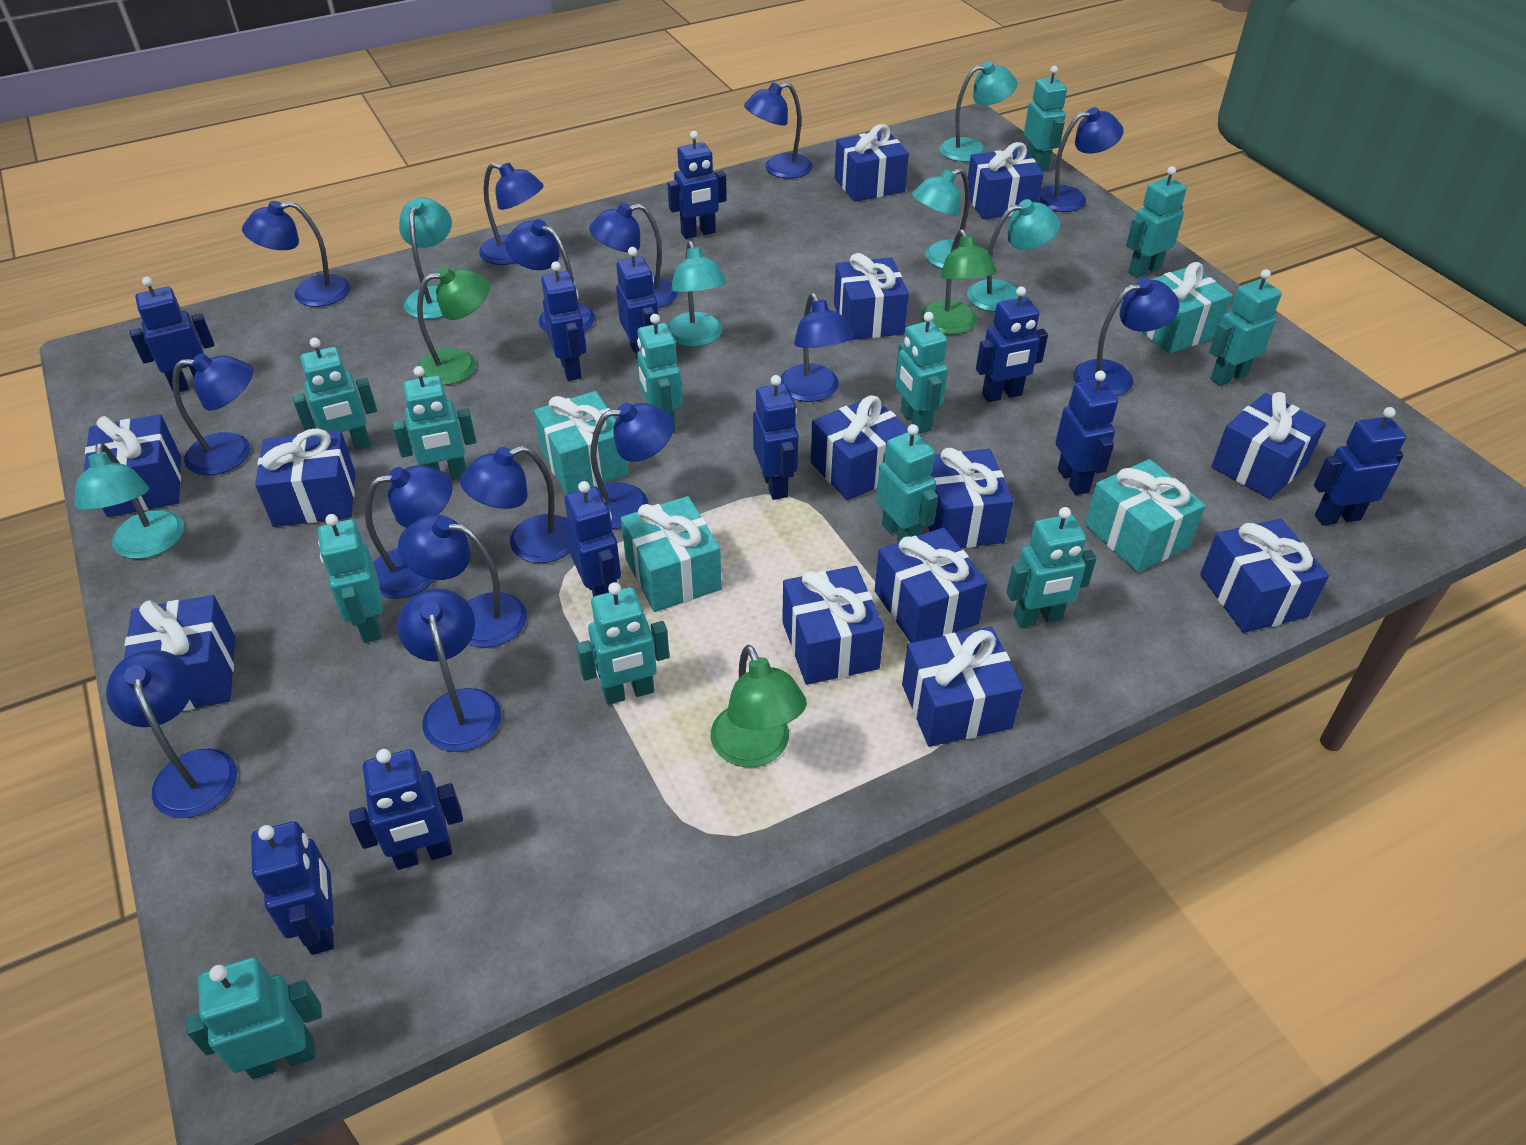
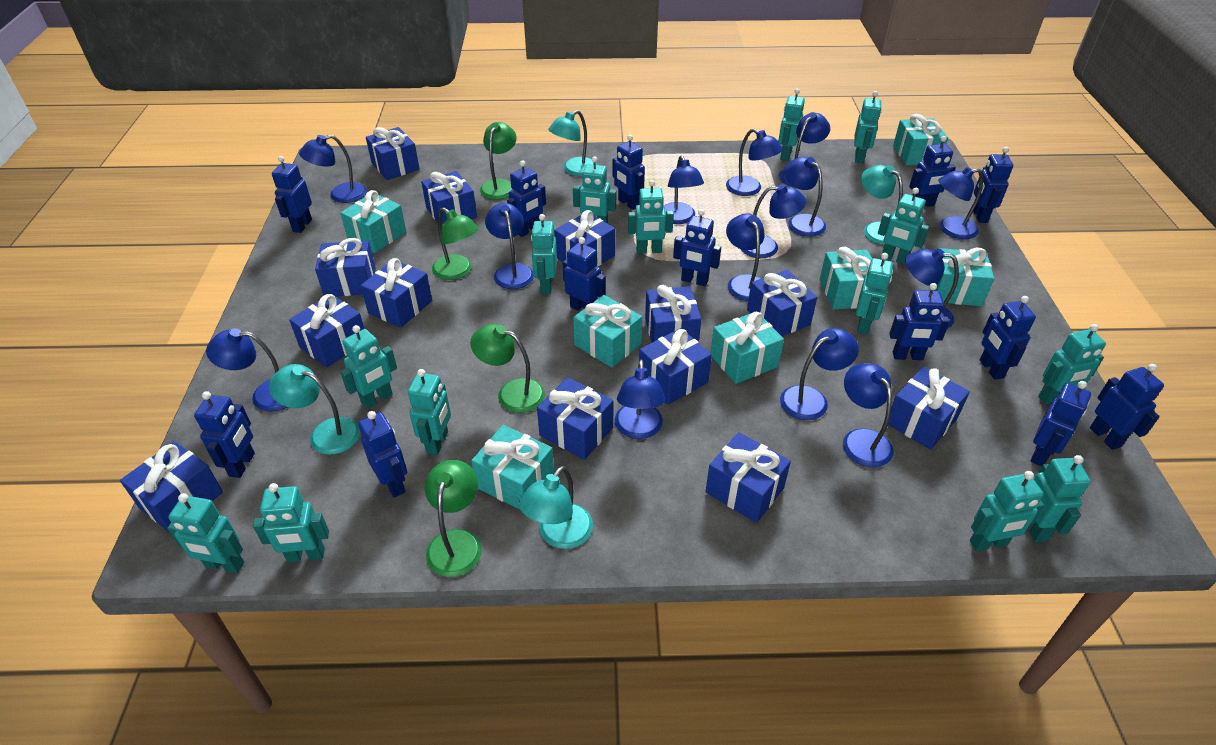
blue lamp: [106,650,237,818] [172,353,253,475] [242,201,350,307] [365,465,453,599] [397,588,501,752] [398,515,527,648] [460,446,570,563] [479,162,544,265] [505,219,595,332] [589,203,678,308] [590,402,674,529] [744,82,813,179] [780,293,853,402] [1038,107,1124,212] [1073,278,1179,396] = 15 -> [206,328,287,412] [299,135,367,203] [485,203,534,289] [615,360,665,439] [664,156,704,224] [726,129,783,196] [726,213,765,301] [741,184,806,258] [778,112,830,187] [780,328,859,420] [784,157,826,237] [843,363,894,467] [905,248,959,329] [938,167,983,239] = 14
blue robot: [129,277,215,392] [251,821,334,955] [349,749,463,870] [541,261,586,381] [564,481,621,597] [616,247,659,358] [667,131,727,239] [753,375,798,500] [976,286,1048,402] [1055,371,1118,495] [1314,407,1406,526] = 11 -> [194,391,255,478] [272,156,312,233] [358,411,407,497] [507,160,546,237] [563,237,606,311] [613,135,645,210] [673,209,721,286] [889,283,950,360] [909,136,956,207] [973,147,1013,223] [980,296,1036,380] [1031,381,1091,467] [1090,364,1164,450] = 13
green lamp: [417,267,490,386] [711,645,807,767] [921,229,997,335] = 3 -> [425,460,482,577] [432,208,479,280] [470,324,545,413] [480,122,517,200] = 4
turquoise gift: [534,391,629,495] [621,496,722,612] [1085,459,1206,572] [1142,262,1233,354] = 4 -> [340,190,406,253] [471,425,554,510] [573,295,642,368] [711,311,784,384] [820,247,872,310] [893,114,948,166] [933,247,994,306] = 7
turquoise lamp: [74,443,184,559] [399,197,452,319] [668,241,727,347] [912,168,970,269] [939,61,1017,162] [967,199,1060,312] = 6 -> [269,364,360,455] [519,466,593,549] [548,110,597,176] [861,165,903,245] = 4
turquoise robot: [186,957,322,1079] [292,338,377,450] [318,514,383,643] [392,366,476,480] [576,582,670,705] [637,314,682,434] [876,424,938,542] [895,312,948,434] [1006,507,1096,628] [1024,66,1067,172] [1126,166,1187,278] [1209,269,1282,386] = 12 -> [167,493,244,573] [253,483,329,562] [340,325,397,409] [408,369,451,455] [531,214,557,294] [573,156,616,224] [628,180,674,254] [778,89,805,161] [854,91,881,163] [856,253,893,335] [878,188,929,265] [970,471,1044,551] [1029,455,1091,542] [1038,324,1106,404] = 14

